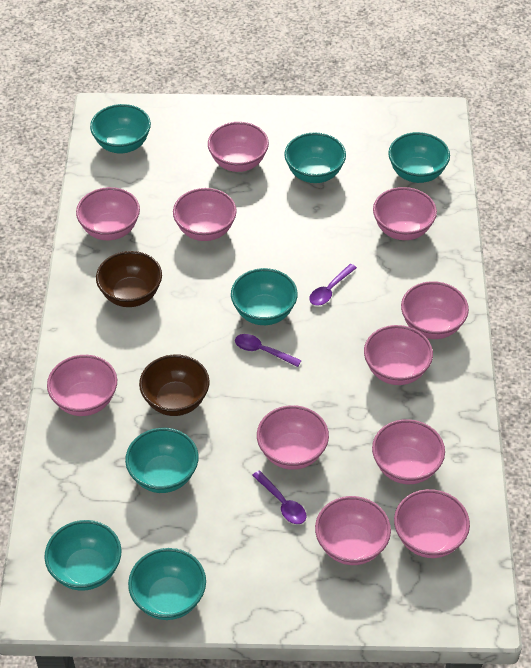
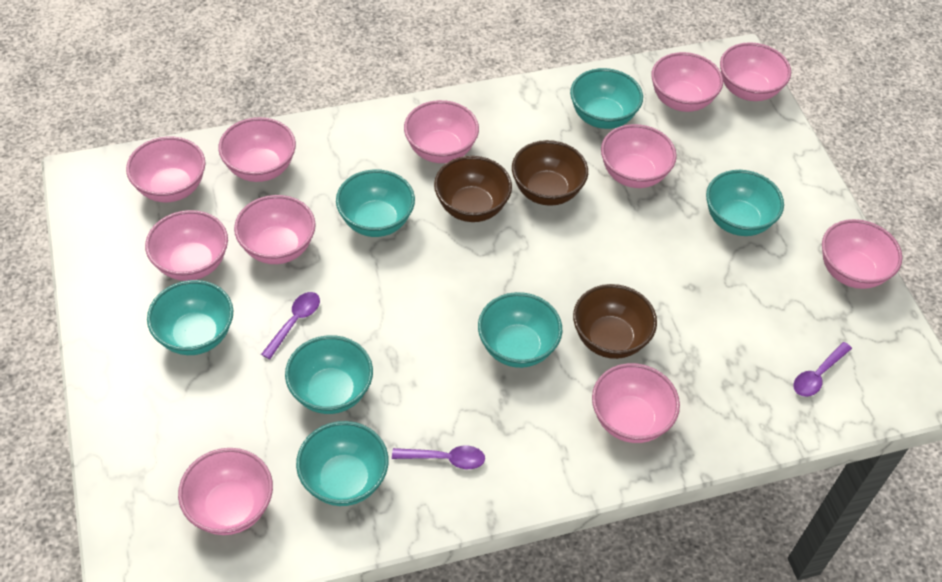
brown bowl: [96,251,162,307] [139,354,210,416] = 2 -> [434,156,512,222] [512,140,588,206] [573,284,657,359] = 3

